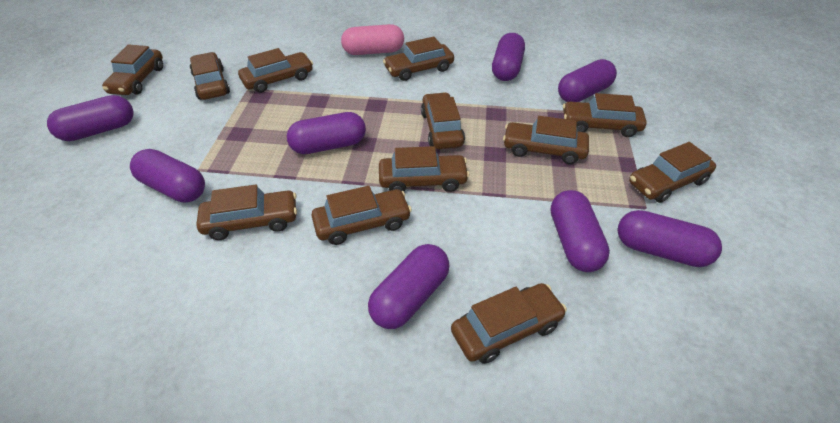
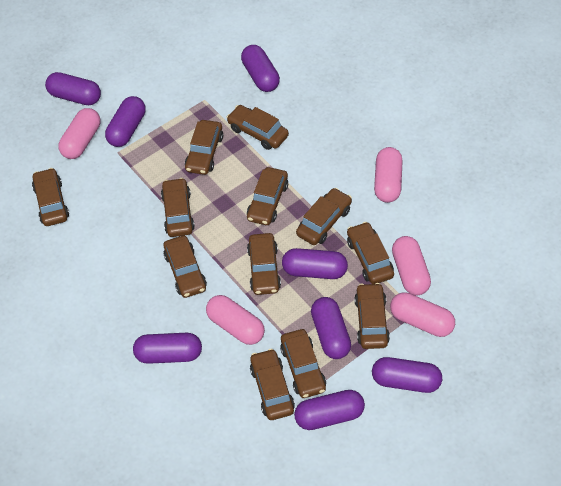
pink capsule: [341,24,404,55] = 1 -> [58,108,100,159] [206,295,265,345] [374,147,403,203] [390,292,455,337] [392,236,431,296] = 5

